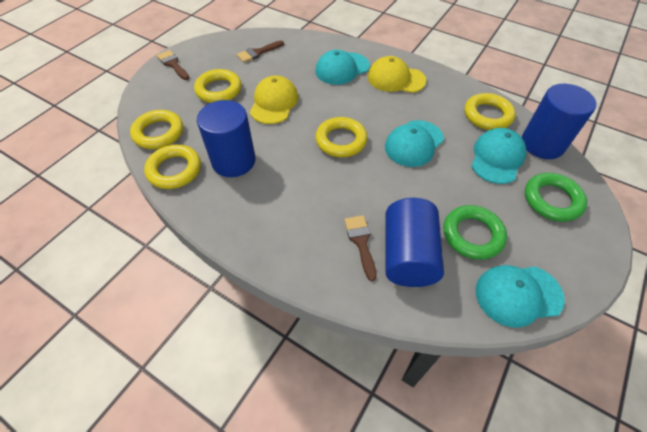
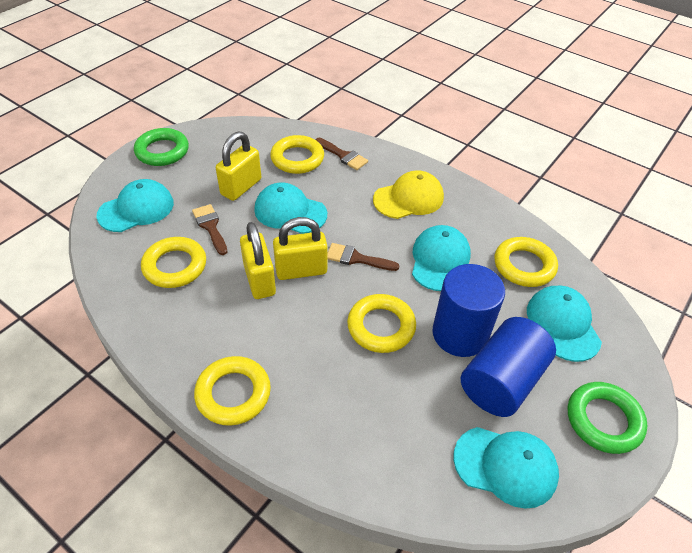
blue cylinder: [197,100,256,177] [385,198,444,287] [522,84,597,159] = 3 -> [433,264,505,357] [461,317,556,417] = 2
turquoise cap: [315,50,370,85] [385,120,444,167] [471,128,526,184] [476,265,565,328] = 4 -> [96,179,174,232] [254,182,327,234] [412,225,471,291] [453,427,559,509] [527,286,602,362] = 5
yellow cap: [250,76,299,124] [368,56,426,93] = 2 -> [373,170,444,219] = 1
yellow padlock: none = 0 -> [216,132,261,201] [240,222,276,299] [273,217,327,280] = 3

